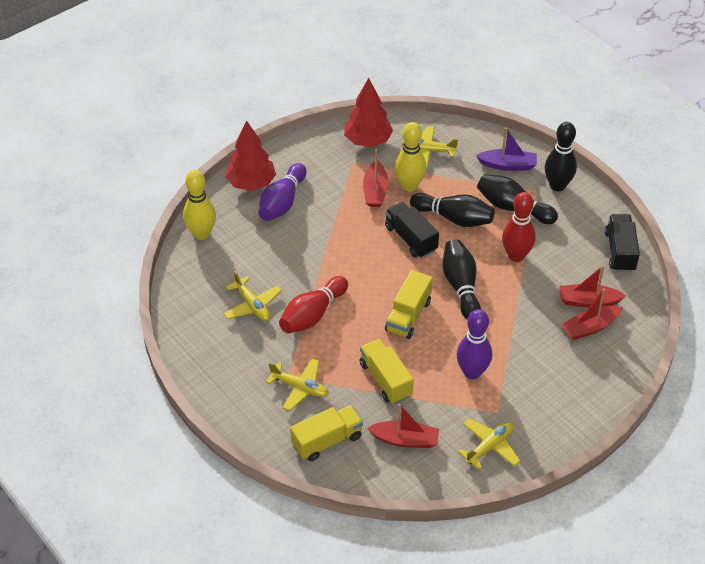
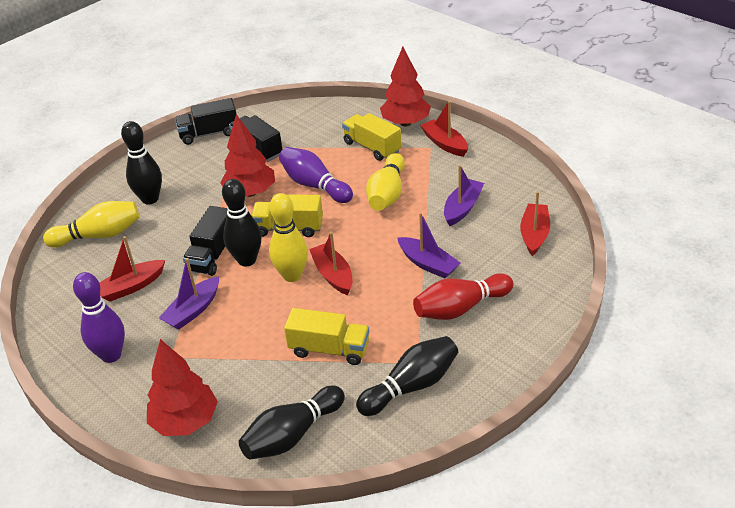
black truck: [385,202,439,258] [605,214,640,272] = 2 -> [175,98,236,145] [183,206,228,276] [229,115,282,162] = 3
purple boat: [476,127,537,171] = 1 -> [159,258,219,330] [397,212,461,278] [444,165,484,226] = 3
red bowling pin: [279,276,348,333] [502,192,536,262] = 2 -> [413,273,513,320] = 1
red tree: [225,120,276,191] [344,78,393,147] = 2 -> [147,339,218,436] [220,114,275,197] [380,47,431,126] = 3
yellow bowling pin: [183,170,216,240] [395,122,427,192] = 2 -> [43,201,140,248] [269,193,308,282] [366,153,405,211] = 3
yellow plane: [223,271,282,321] [266,358,329,411] [401,126,458,168] [458,419,520,469] = 4 -> none = 0

